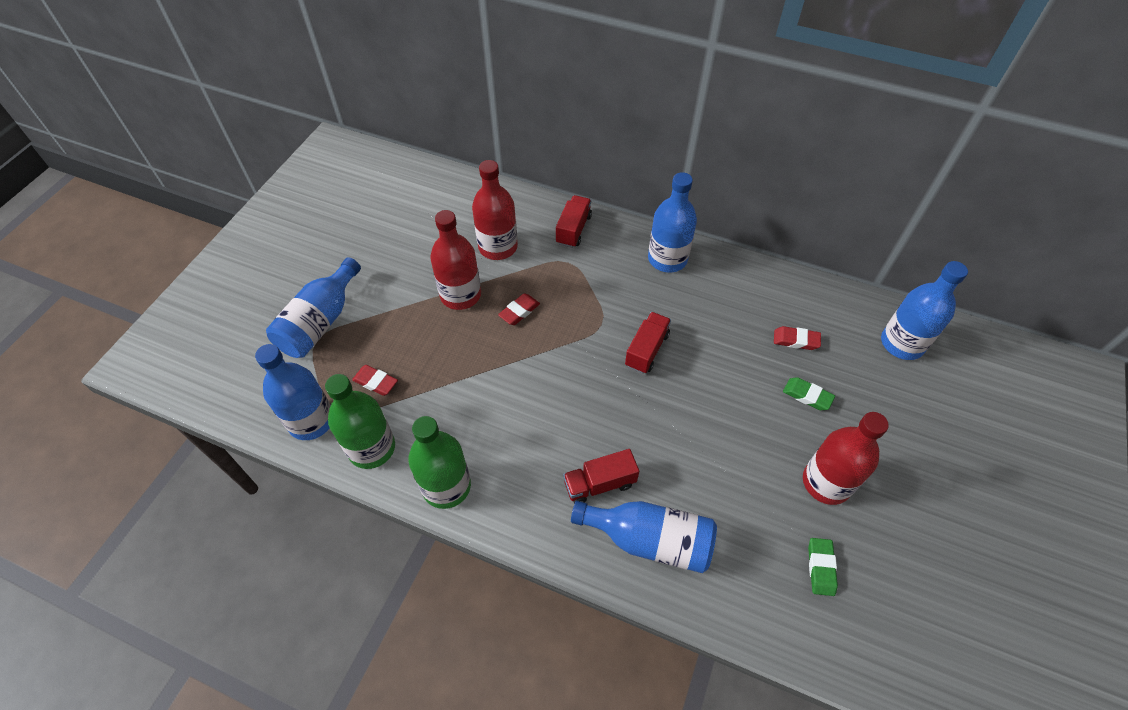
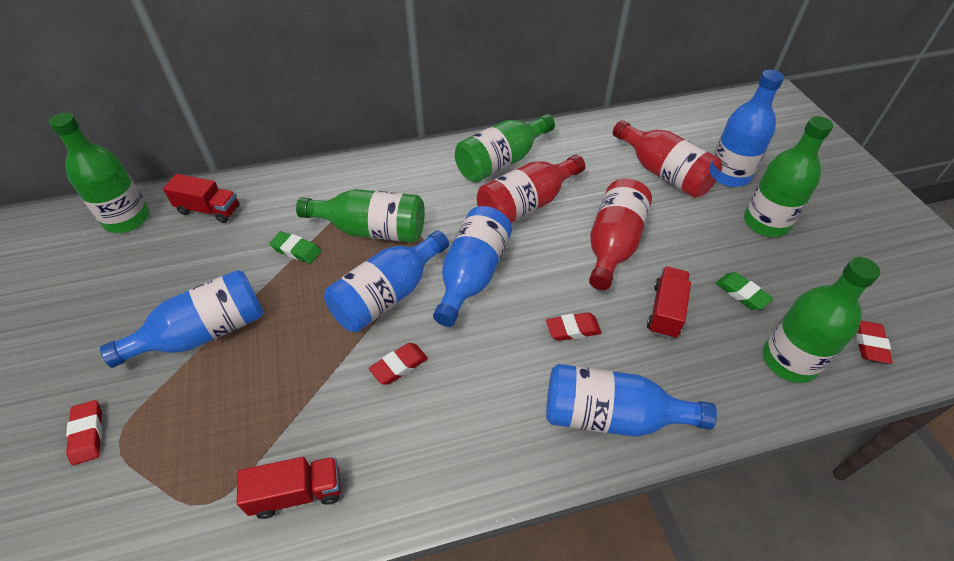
green bottle: [325,374,395,469] [408,416,471,509] = 2 -> [49,113,149,233] [296,189,425,243] [455,114,555,183] [744,116,833,237] [763,257,880,383] = 5
red eraser: [352,365,398,396] [498,294,540,325] [774,326,821,350] = 3 -> [66,400,102,465] [369,343,428,385] [546,312,602,341] [856,321,893,364] = 4

